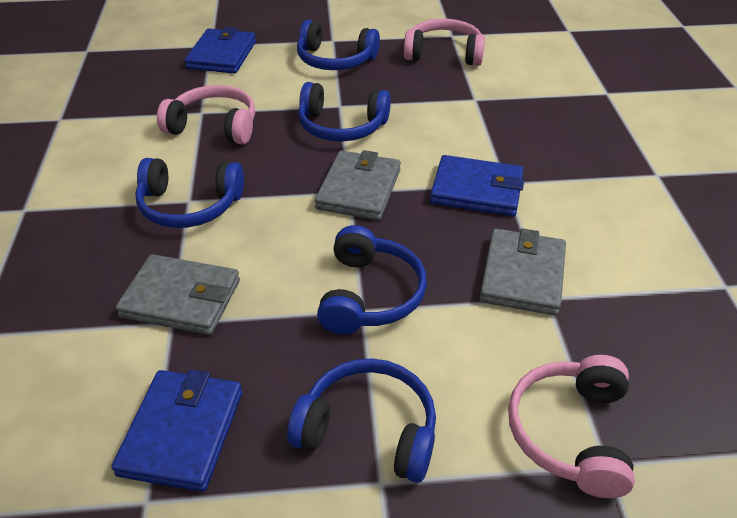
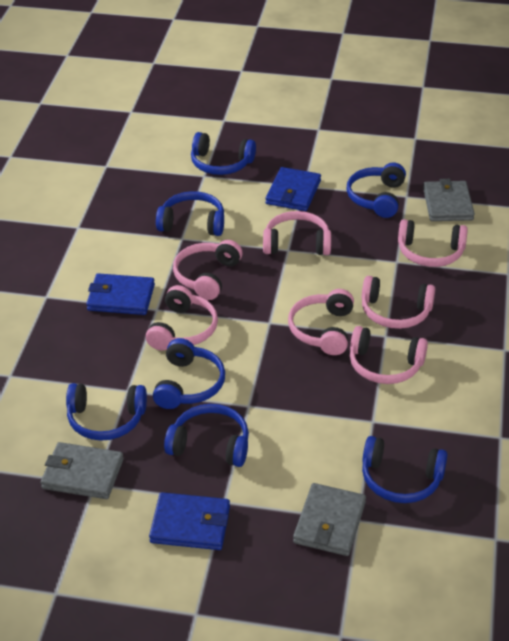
blue headphones: [135,158,244,228] [287,358,436,483] [297,20,380,70] [298,82,391,141] [317,225,427,334] = 5 -> [66,383,147,441] [153,338,225,409] [156,191,224,236] [164,404,249,467] [191,132,256,175] [347,163,406,218] [362,436,447,503] = 7
pink headphones: [157,85,255,145] [404,19,485,66] [508,355,635,498] = 3 -> [146,285,218,350] [173,240,242,300] [263,211,331,255] [288,289,354,355] [350,326,428,384] [362,276,435,329] [398,219,468,267] = 7

